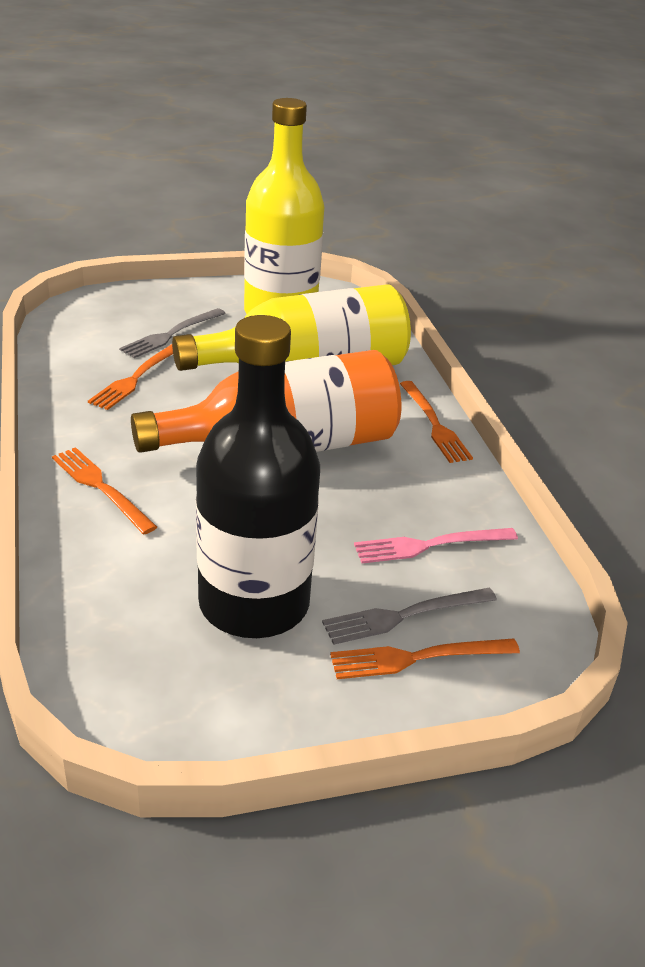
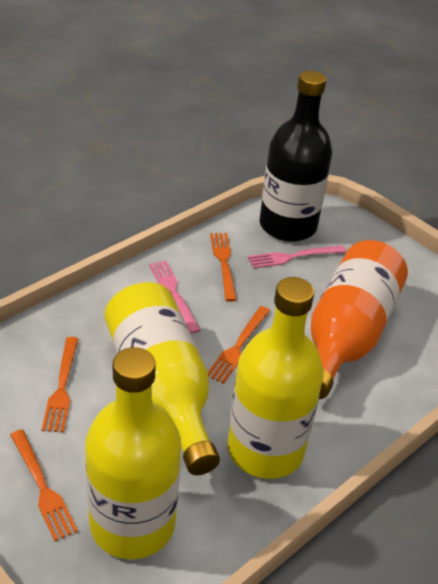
grey fork: [119,308,226,358] [322,588,497,645] = 2 -> none = 0
pink fork: [354,528,518,563] = 1 -> [149,260,201,334] [248,246,346,268] = 2
yellow bottle: [172,284,411,371] [244,98,324,314] = 2 -> [85,347,181,559] [105,282,220,475] [227,277,324,479] = 3

